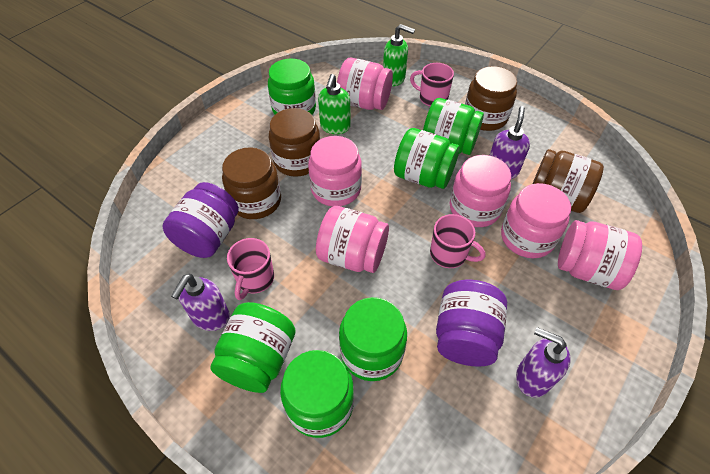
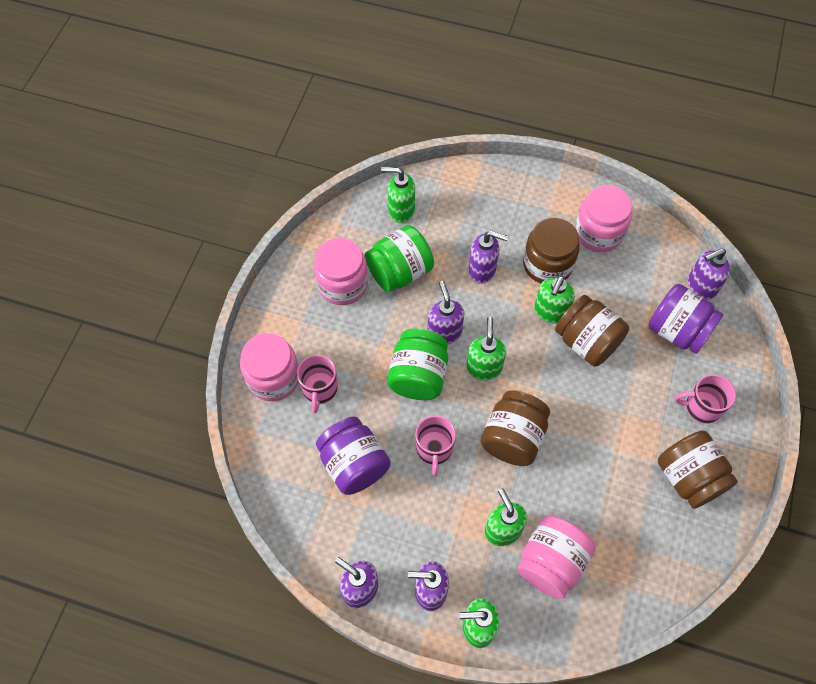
green jar: [210,302,296,393] [268,59,316,115] [280,350,354,438] [339,297,407,381] [394,128,460,189] [423,98,484,155] = 6 -> [365,225,434,292] [387,329,448,400] = 2
green soap dispenser: [318,74,351,134] [383,24,415,86] = 2 -> [381,167,415,223] [460,598,499,648] [466,317,506,380] [484,488,527,546] [534,276,575,324] = 5
pink jar: [308,136,362,207] [316,206,389,273] [337,57,393,110] [450,155,511,227] [501,183,571,258] [558,220,642,290] = 6 -> [240,333,299,401] [314,238,368,305] [517,515,596,599] [575,185,632,252] = 4
purple soap dispenser: [171,274,230,331] [489,106,530,179] [516,327,571,398] = 3 -> [335,557,378,608] [408,561,449,611] [427,281,464,344] [468,231,508,284] [688,248,730,300] = 5

